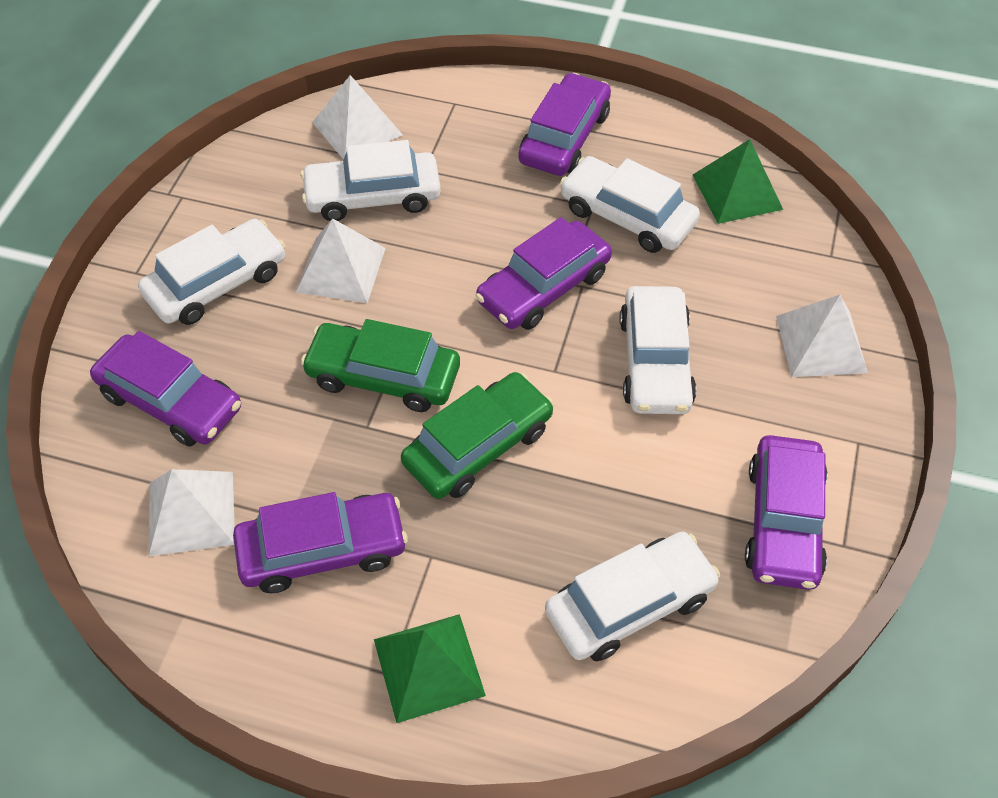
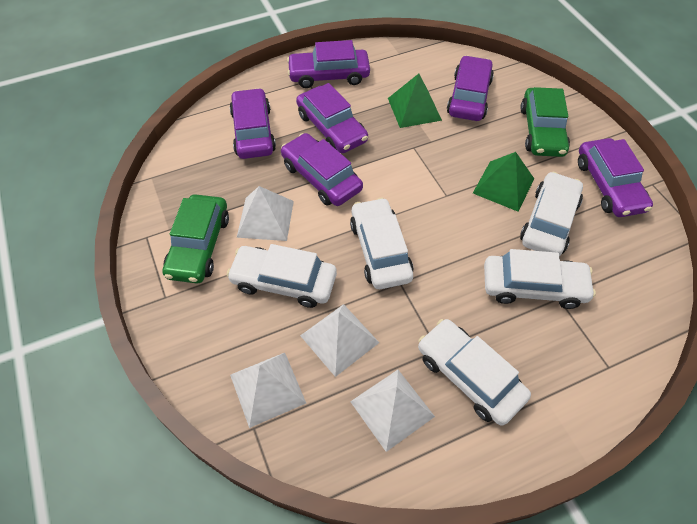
purple car: [90,331,241,447] [233,492,408,593] [476,217,612,330] [518,73,611,176] [745,435,828,590] = 5 -> [230,88,276,159] [281,133,363,206] [287,40,370,88] [296,83,368,153] [447,55,494,121] [578,138,653,217] = 6

